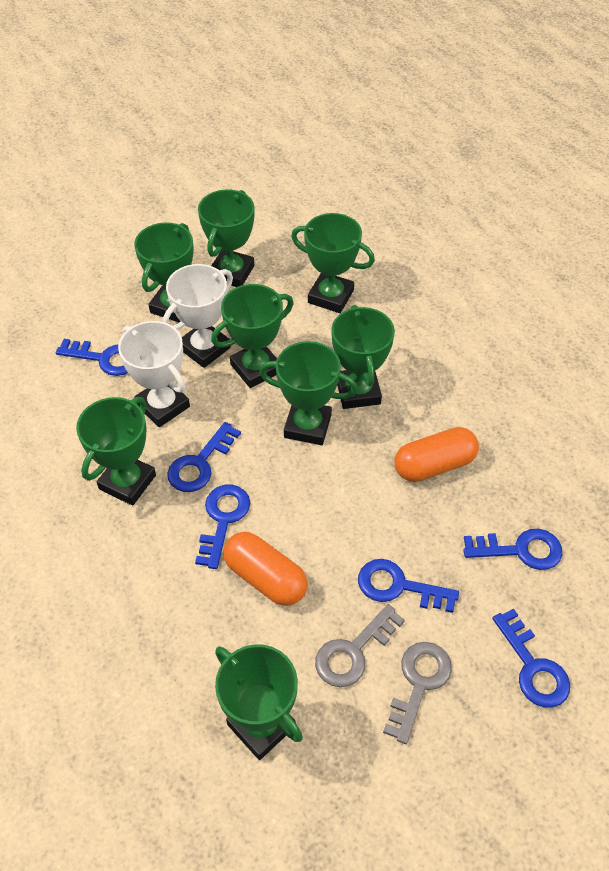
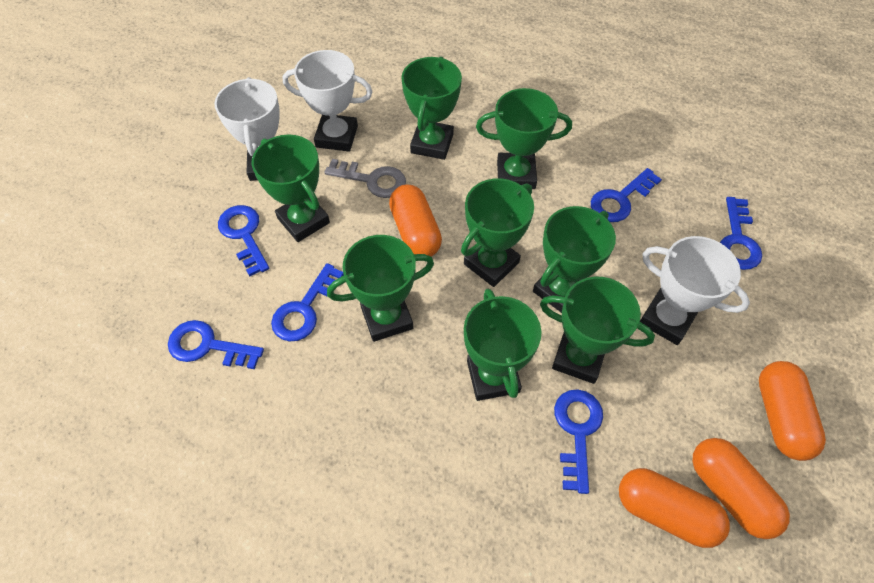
grey key: [315,604,405,687] [383,642,452,744] = 2 -> [324,159,406,198] = 1
orange capsule: [223,532,308,606] [394,427,479,482] = 2 -> [389,185,442,257] [619,468,730,548] [692,438,790,539] [759,361,826,461] = 4
white trophy: [118,321,190,427] [163,264,233,368] = 2 -> [214,77,280,181] [282,50,372,152] [640,236,750,345] = 3

